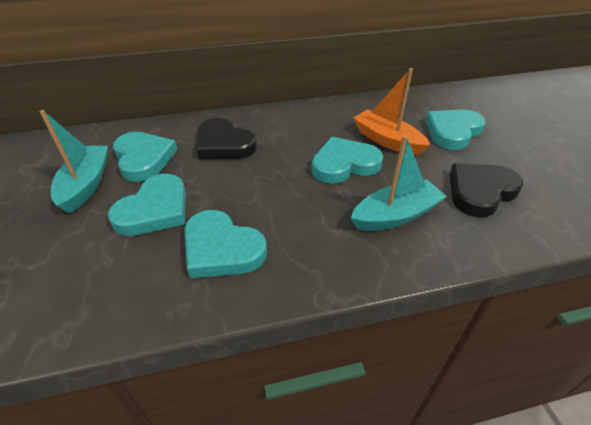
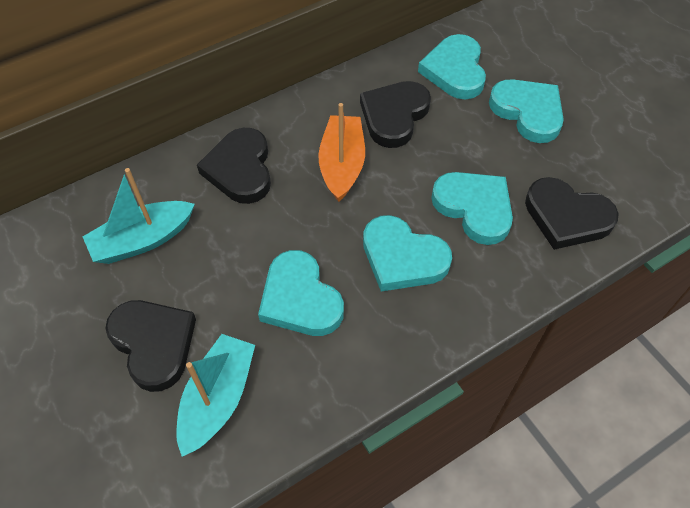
black heart: [197,118,257,159] [450,163,524,217] = 2 -> [105,300,196,392] [197,128,271,204] [360,81,431,148] [525,177,619,250] = 4

